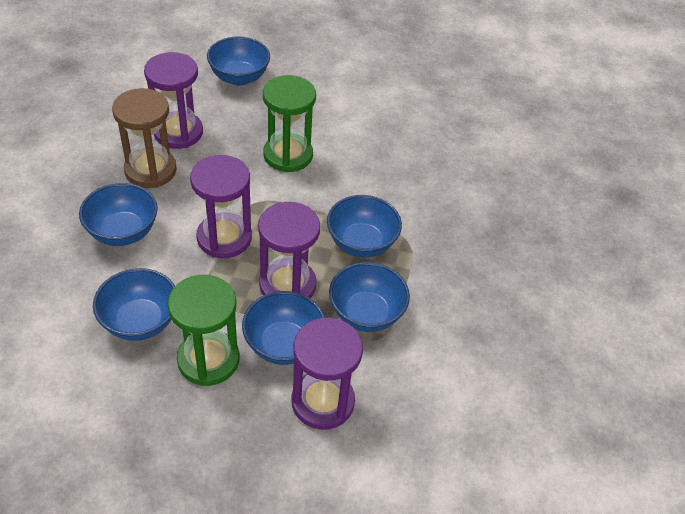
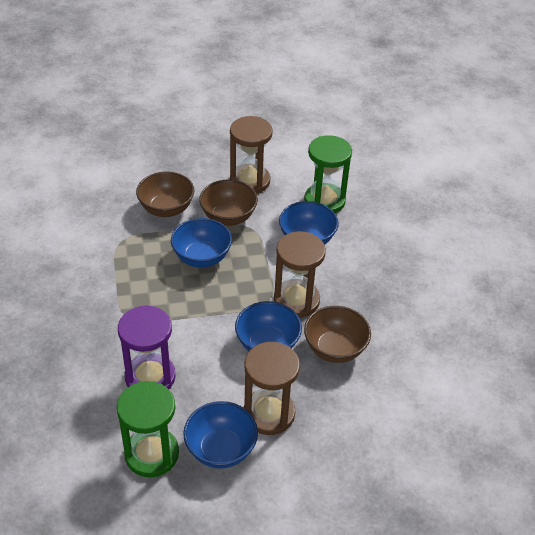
blue bowl: [79,183,158,246] [93,268,175,341] [207,37,270,86] [242,291,325,365] [327,195,402,258] [329,262,410,332] = 6 -> [171,218,232,268] [183,401,258,468] [235,301,302,351] [279,201,339,245] = 4
brown bowl: none = 0 -> [136,171,194,217] [199,180,258,226] [304,306,371,363] = 3
brown hourglass: [112,88,177,188] = 1 -> [230,116,273,194] [244,342,300,435] [274,231,326,318] = 3
purple hourglass: [144,52,203,149] [190,155,252,258] [258,202,320,298] [292,318,363,430] = 4 -> [118,305,176,389] = 1

